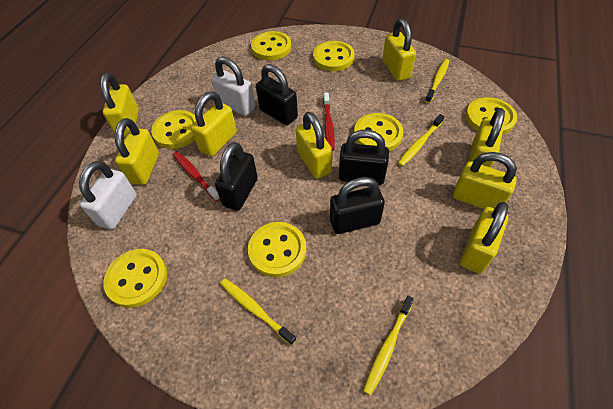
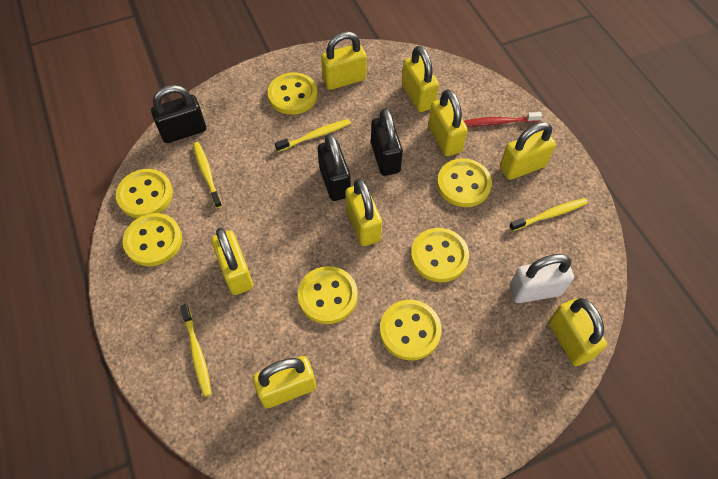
black padlock: [215,142,258,211] [256,64,298,125] [330,177,385,234] [339,130,389,185] = 4 -> [151,85,206,143] [318,134,351,201] [371,108,403,176] = 3
red toothbrush: [173,151,220,202] [323,93,335,151] = 2 -> [464,112,542,126] = 1
white padlock: [79,161,137,229] [211,57,256,116] = 2 -> [510,254,574,303] = 1

